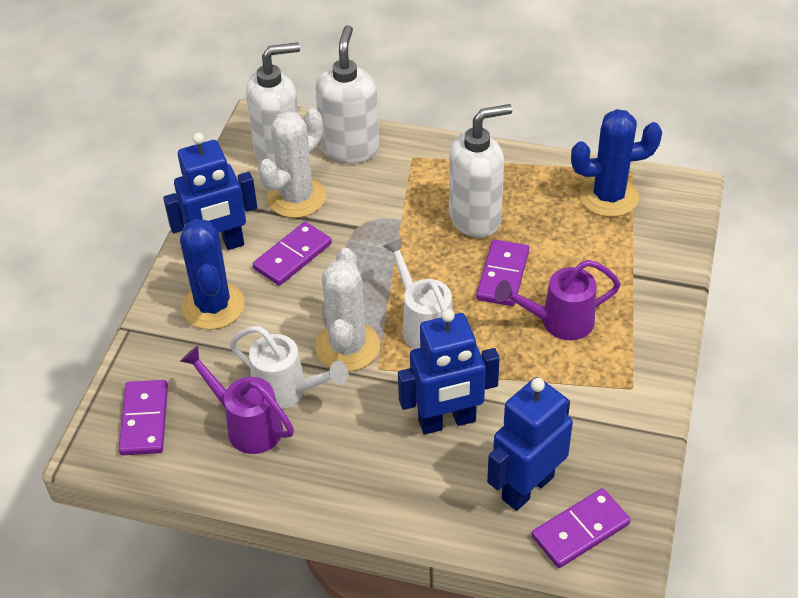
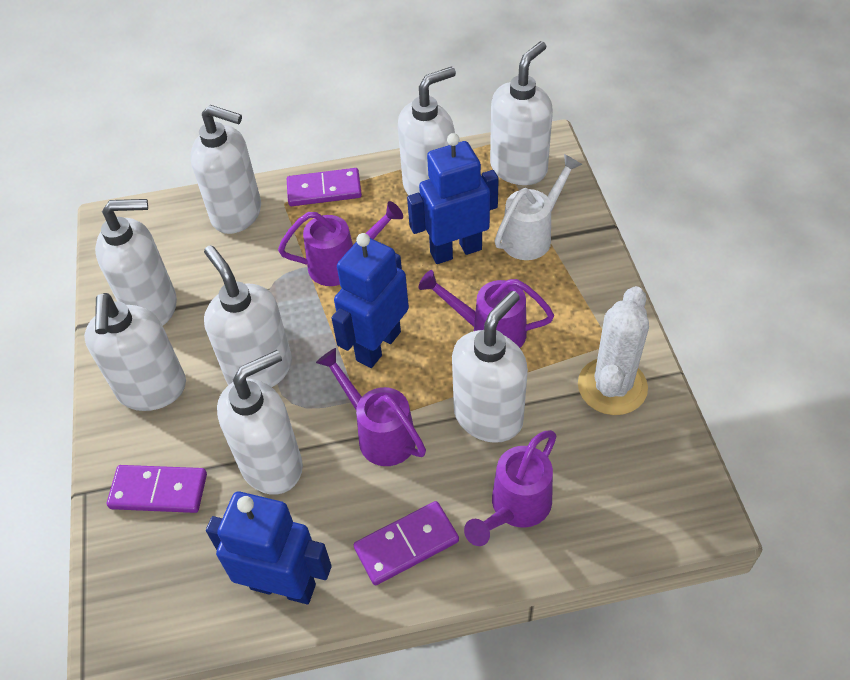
blue cactus: [180,219,245,330] [571,109,662,217] = 2 -> none = 0
purple domino: [119,380,168,455] [253,222,332,286] [476,239,529,306] [532,488,631,568] = 4 -> [107,465,207,513] [287,168,362,206] [354,501,459,585] = 3
purple watering can: [180,346,294,454] [495,260,621,340] = 2 -> [278,201,403,286] [316,348,426,466] [418,270,554,348] [464,430,556,546] = 4
white cactus: [258,109,326,218] [315,248,380,372] = 2 -> [578,286,649,415] = 1
white soap dispenser: [246,42,300,163] [316,25,379,164] [449,104,512,238] = 3 -> [84,293,186,411] [95,199,177,326] [190,105,261,234] [204,245,292,387] [217,350,303,495] [398,66,456,195] [452,291,528,443] [490,41,553,185] = 8
white watering can: [229,326,348,409] [383,238,453,349] = 2 -> [495,154,583,260] = 1

